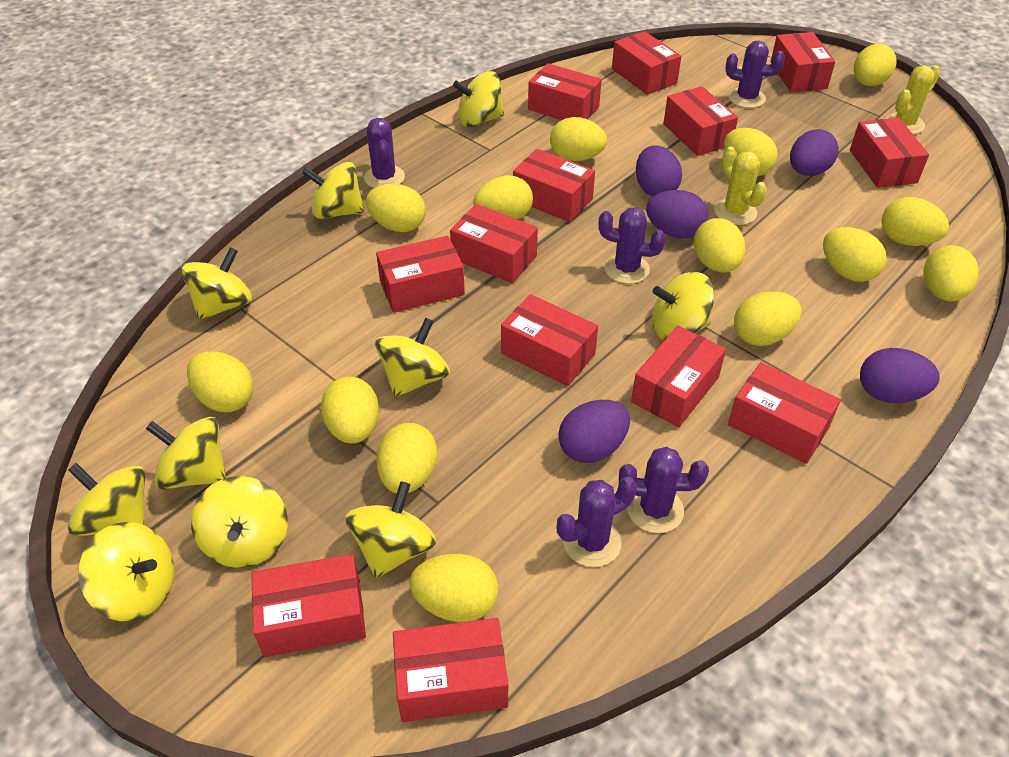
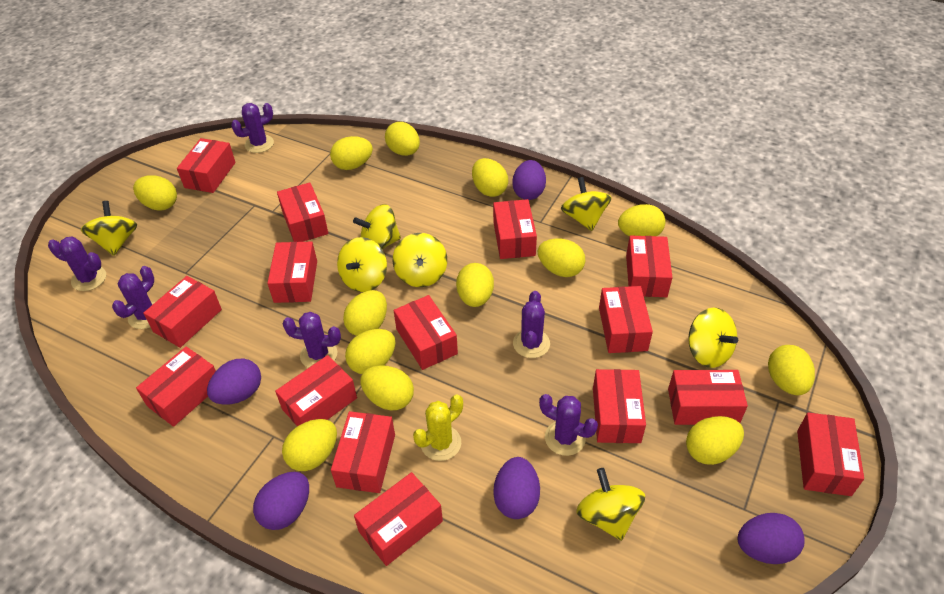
purple cactus: [364,118,405,188] [557,477,637,567] [598,207,666,284] [619,447,709,533] [725,41,785,108] = 5 -> [48,236,106,291] [112,266,155,329] [231,103,274,153] [282,312,341,368] [513,291,550,358] [539,394,598,456] = 6
red box: [251,554,366,657] [376,236,465,313] [393,618,508,722] [450,204,538,283] [501,294,598,386] [513,149,595,222] [528,63,602,120] [612,31,681,95] [631,326,726,427] [663,86,738,156] [728,362,841,464] [771,32,835,92] [850,118,929,188] = 13 -> [136,346,216,427] [143,276,222,348] [177,138,236,193] [267,241,317,303] [275,355,357,426] [277,183,328,242] [331,411,395,493] [354,472,443,566] [394,295,458,370] [493,199,537,259] [593,369,646,443] [599,286,653,353] [626,236,673,297] [668,370,748,425] [797,412,864,496] = 15
yellow cactus: [714,146,767,225] [886,65,940,134] = 2 -> [413,394,463,461] = 1
yellow egg: [187,351,254,413] [321,377,379,444] [366,184,426,232] [376,423,437,494] [410,554,498,622] [473,175,533,220] [550,117,607,161] [693,218,745,272] [724,128,778,176] [734,292,802,346] [823,227,887,282] [854,44,897,86] [881,197,949,246] [923,245,979,302] = 14 -> [133,175,177,210] [282,419,337,471] [330,136,373,170] [343,290,387,336] [345,329,395,374] [361,365,414,410] [385,122,420,156] [456,263,494,307] [472,158,508,197] [537,239,585,277] [618,204,666,237] [686,416,744,465] [768,345,815,395] = 13
yellow spinning top: [68,463,145,536] [78,522,174,621] [146,417,226,490] [181,247,252,320] [191,476,288,568] [302,162,364,220] [345,481,436,579] [375,317,450,398] [453,71,504,127] [652,272,714,341] = 10 -> [81,201,137,256] [337,237,387,292] [353,204,401,250] [393,233,447,287] [561,177,612,231] [576,468,645,541] [688,308,738,368] = 7

